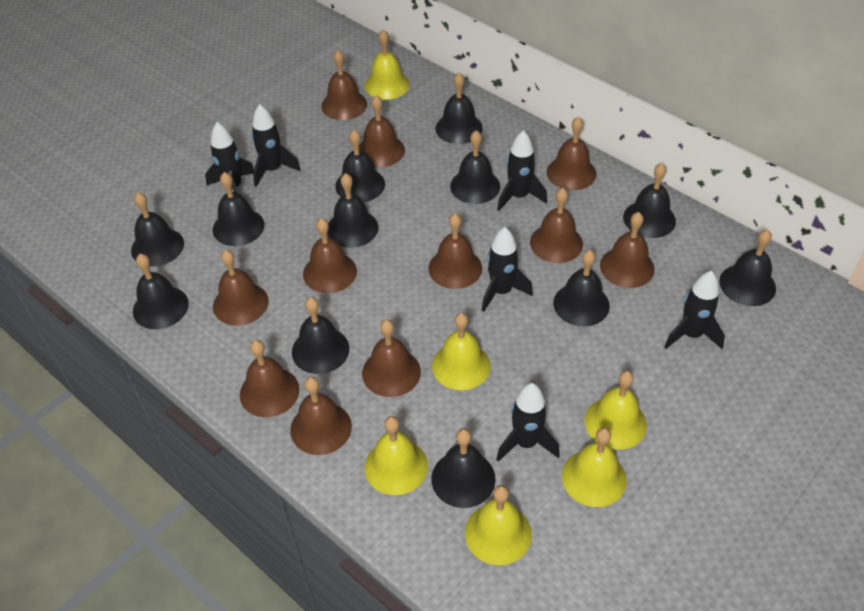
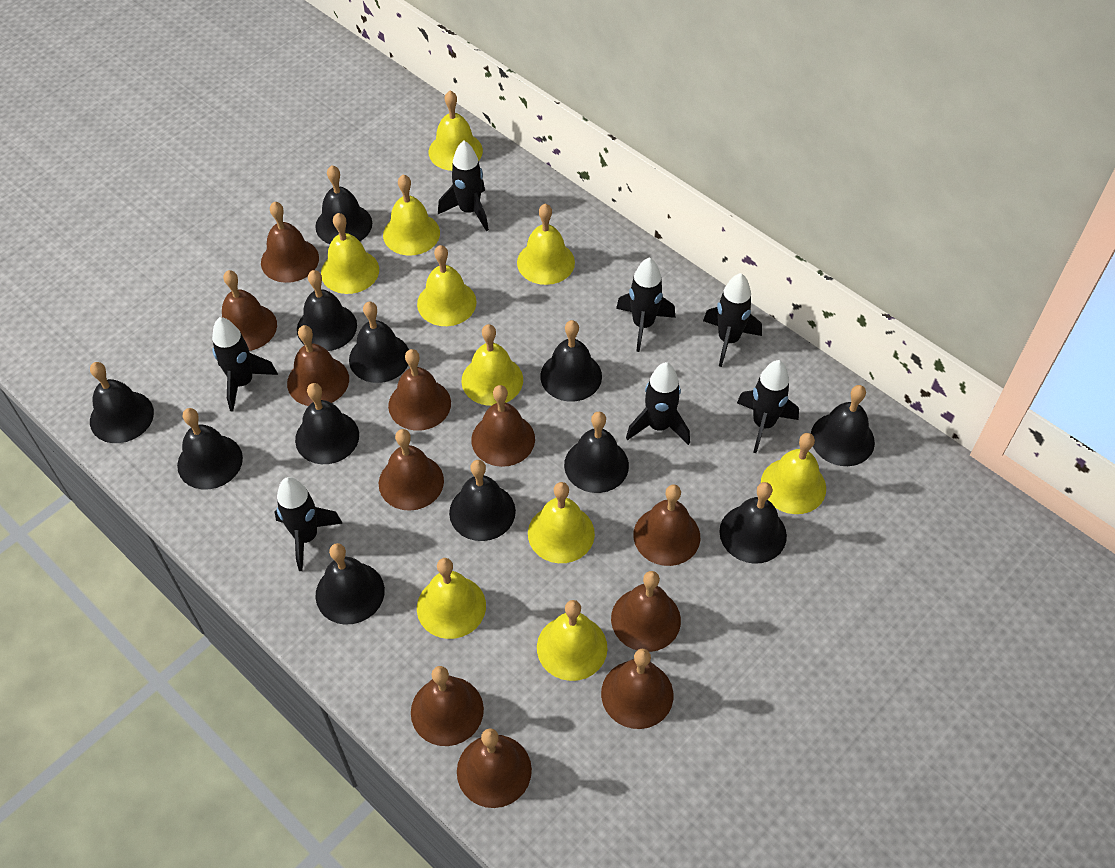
black rocket: [205,122,254,193] [252,104,301,187] [482,227,533,312] [496,383,560,462] [497,130,547,211] [664,271,725,349] = 6 -> [212,317,278,412] [275,477,342,571] [438,141,489,231] [616,257,675,352] [626,362,690,445] [703,273,762,367] [737,360,799,453] = 7
yellow bell: [365,30,410,100] [365,416,428,495] [432,313,491,390] [465,485,532,565] [562,427,627,507] [584,371,647,450] = 6 -> [321,213,379,294] [383,175,440,255] [417,245,477,326] [417,558,486,639] [429,91,483,171] [461,324,523,406] [517,204,575,285] [528,482,595,563] [537,600,608,681] [761,433,826,514] = 10

